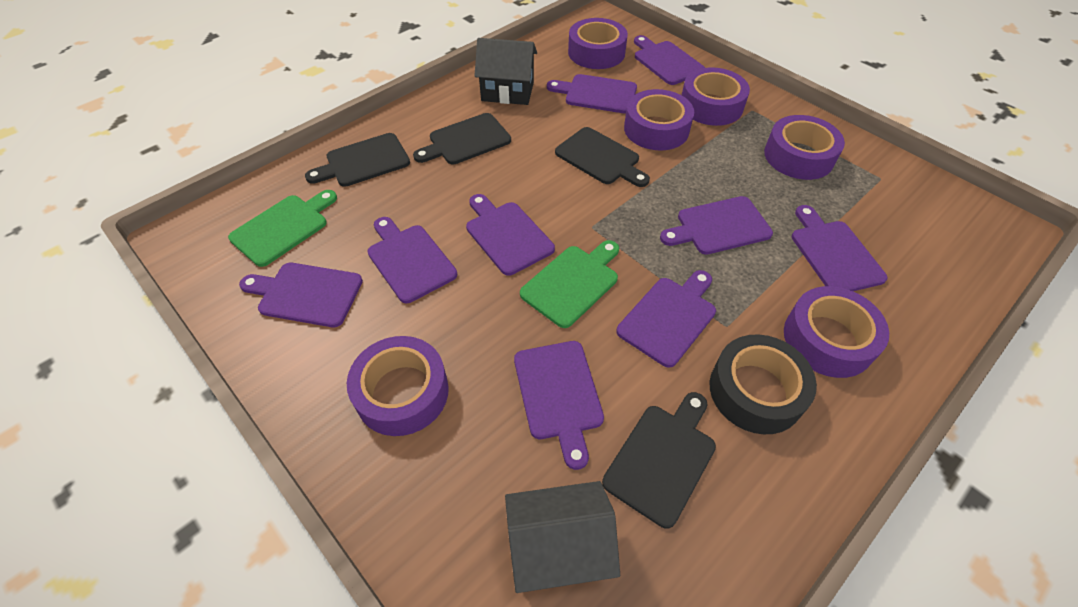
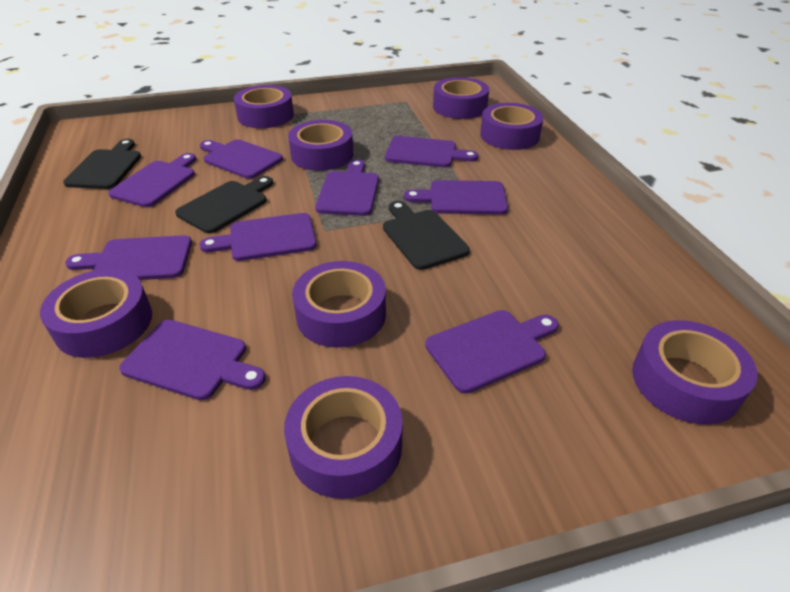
black cutting board: [305,133,410,187] [413,113,511,164] [555,127,650,187] [602,392,716,529] = 4 -> [63,139,141,189] [175,176,273,233] [383,201,470,270] = 3
black house: [474,38,537,105] [505,481,620,593] = 2 -> none = 0
black tape: [710,334,817,434] = 1 -> none = 0
green cutting board: [228,190,337,267] [520,240,619,328] = 2 -> none = 0
purple tape: [347,336,449,436] [568,18,628,69] [624,89,694,150] [682,67,750,126] [764,115,845,180] [784,286,889,378] = 6 -> [40,269,152,358] [234,85,294,128] [284,376,403,499] [288,120,353,171] [292,261,386,348] [433,77,489,119] [480,103,544,150] [632,320,758,425] = 8

